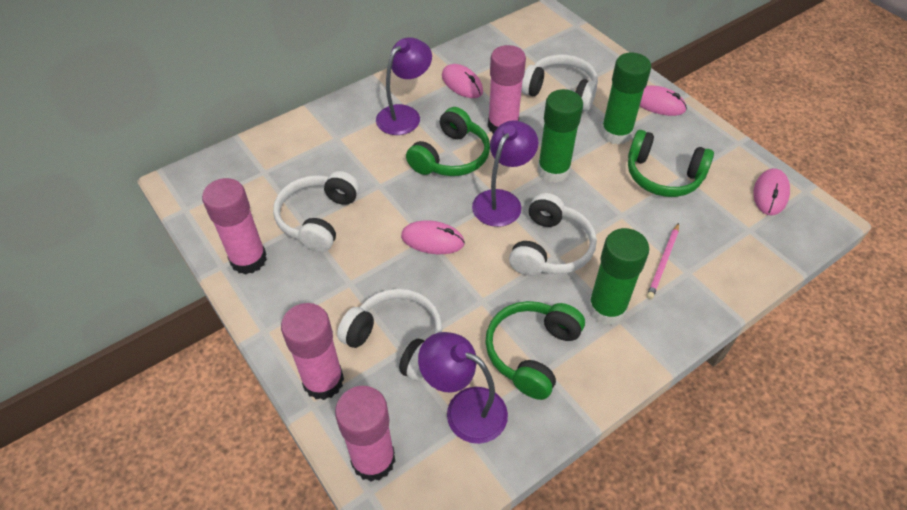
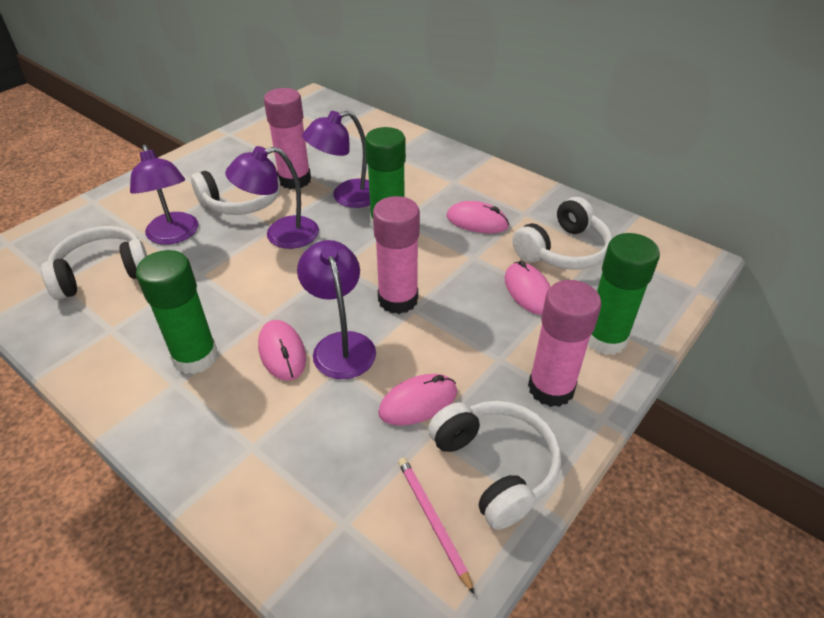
green headphones: [406,107,490,176] [485,301,585,400] [628,130,714,197] = 3 -> none = 0
pink glue stick: [202,178,267,274] [281,303,344,400] [335,386,395,482] [488,45,526,134] = 4 -> [264,88,311,189] [373,196,420,314] [528,280,602,407] = 3
purple lamp: [376,37,432,135] [418,332,508,444] [472,120,538,227] = 3 -> [130,144,198,245] [225,146,319,249] [297,240,376,379] [302,111,370,208] = 4

